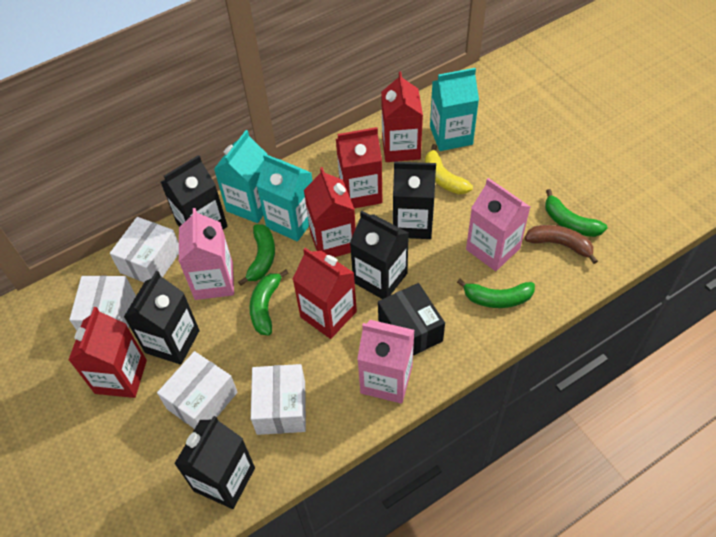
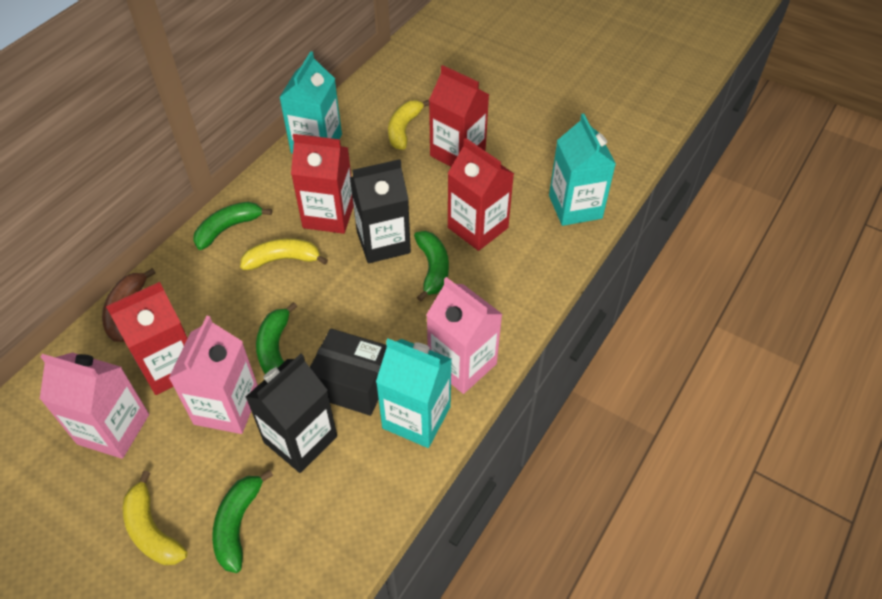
black carton: [124,271,200,365] [161,155,228,229] [174,416,255,509] [350,211,409,299] [393,162,436,239] = 5 -> [246,354,337,473] [350,159,411,263] = 2
red carton: [69,307,147,398] [293,248,357,339] [304,167,356,257] [336,127,383,208] [381,71,423,162] = 5 -> [106,282,188,395] [291,134,354,234] [429,65,489,167] [448,138,514,251] = 4
white box: [69,276,136,330] [110,217,179,282] [157,351,238,429] [251,364,306,435] = 4 -> none = 0
yellow banana: [425,144,473,194] = 1 -> [123,471,188,565] [240,238,328,270] [388,100,429,150] = 3

